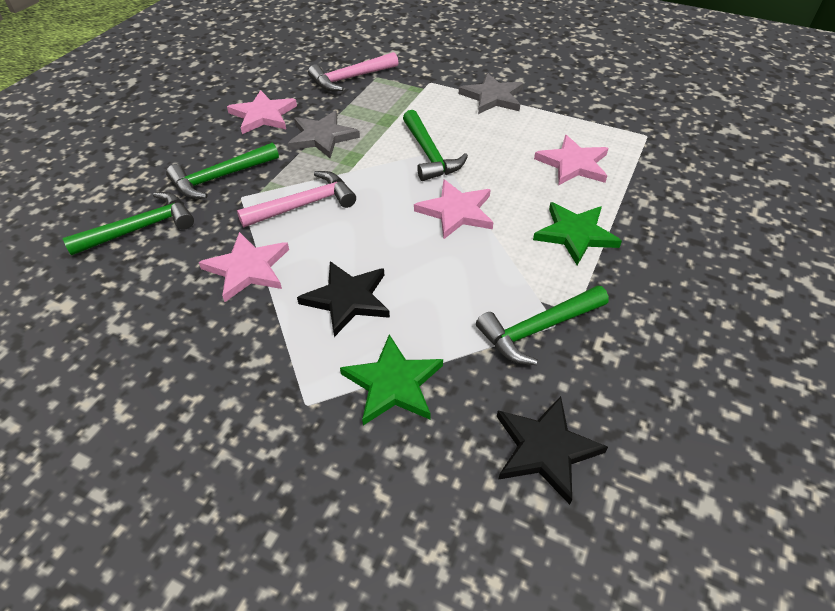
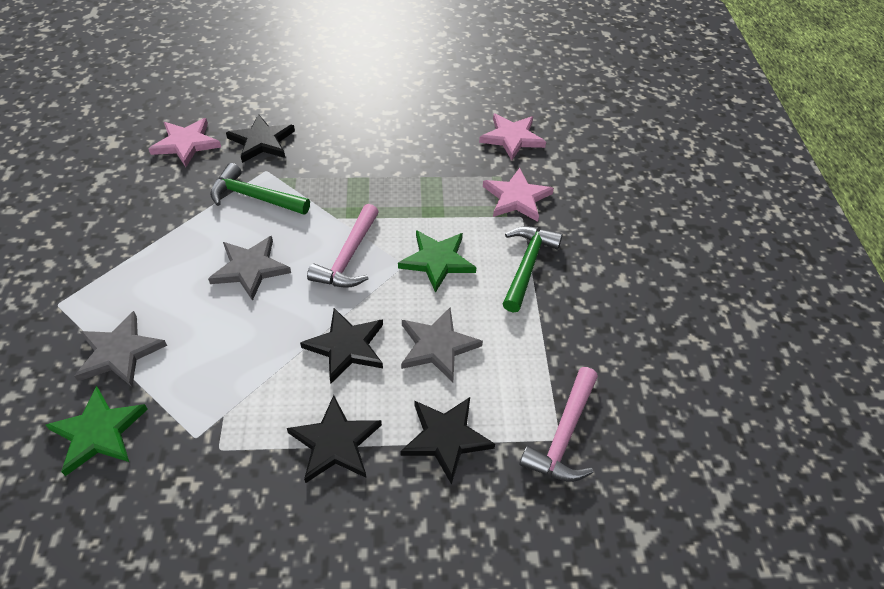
black star: [297,261,390,337] [497,396,608,505] = 2 -> [226,114,295,163] [287,395,382,483] [300,308,383,384] [400,397,495,485] = 4
green hammer: [62,192,194,255] [166,142,279,199] [403,110,468,181] [476,285,609,365] = 4 -> [210,163,310,215] [503,226,563,312] = 2
grey star: [288,111,360,159] [459,73,524,114] = 2 -> [74,311,167,387] [208,236,291,301] [401,308,483,382] = 3
pink star: [199,232,289,302] [227,90,297,134] [414,179,493,239] [534,135,608,186] = 4 -> [149,118,221,167] [479,114,546,161] [483,168,554,222] = 3

